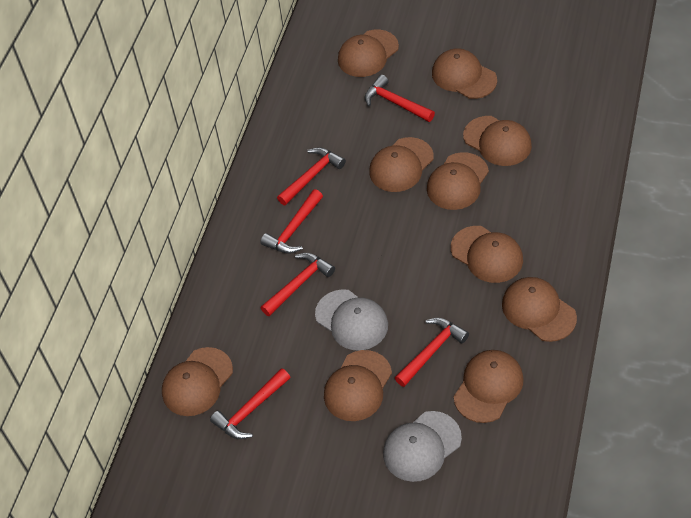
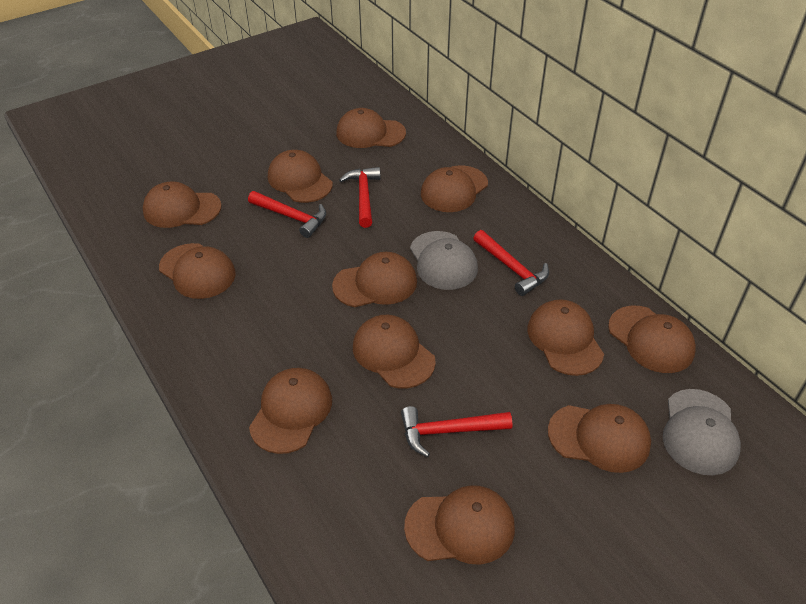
brown cap: [162,347,233,416] [324,350,392,421] [338,30,399,77] [369,137,434,192] [427,152,489,210] [432,48,497,99] [451,226,523,283] [454,350,524,423] [463,116,532,166] [502,277,577,342] = 10 -> [143,181,222,228] [159,243,236,299] [249,368,332,454] [268,150,333,203] [332,252,417,307] [336,108,406,148] [353,315,436,388] [404,485,515,565] [421,166,488,212] [527,299,604,376] [548,404,651,473] [608,306,696,373] = 12
red hammer: [210,368,291,439] [260,189,323,254] [261,253,335,316] [277,147,346,205] [365,75,435,122] [395,318,469,387] = 6 -> [248,191,326,238] [339,167,380,228] [401,406,512,457] [473,230,549,296] = 4

